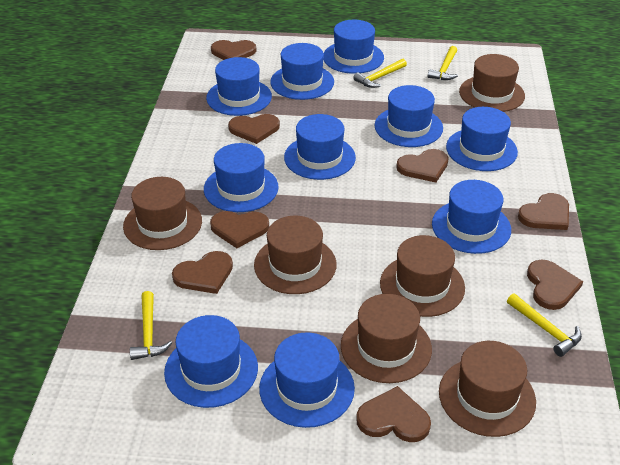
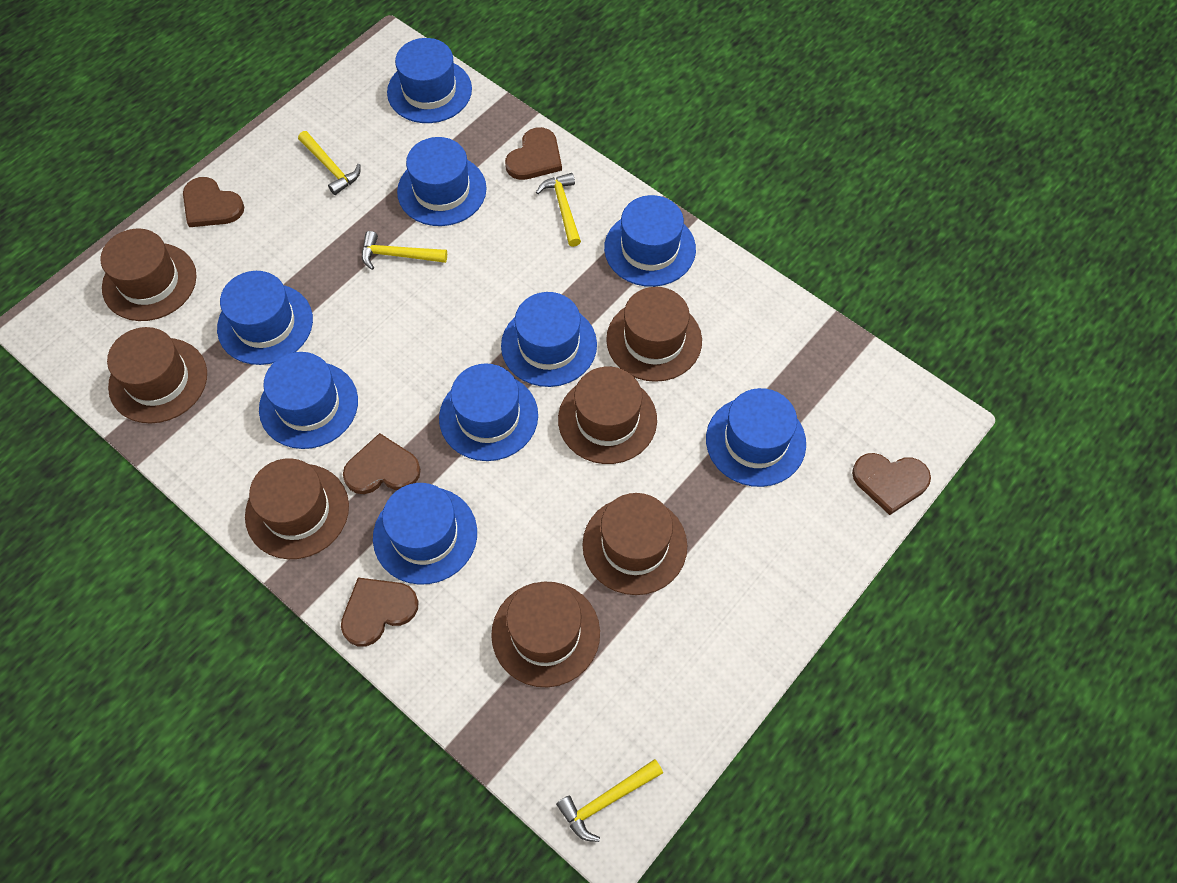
blue hat: [164,315,258,408] [204,143,278,212] [206,57,272,116] [259,332,355,428] [270,43,334,100] [284,114,356,180] [323,20,384,74] [375,85,443,147] [432,180,511,254] [446,107,518,171] = 10 -> [217,271,313,365] [259,352,358,449] [373,483,477,585] [387,38,472,123] [397,137,487,226] [439,363,538,461] [501,292,597,387] [604,195,696,287] [706,388,806,487] = 9
brown hat: [123,177,202,250] [254,216,337,294] [341,294,432,383] [380,235,465,317] [439,341,536,437] [459,54,525,112] = 6 -> [100,228,197,321] [107,327,207,424] [245,458,349,559] [491,582,600,687] [558,366,657,464] [582,493,687,595] [606,287,702,382] = 7
brown heart: [172,251,233,294] [210,211,269,248] [211,40,256,60] [228,114,280,144] [356,386,431,442] [396,149,449,183] [518,193,569,230] [527,260,583,310] = 8 -> [183,177,244,227] [341,578,419,647] [343,433,421,494] [505,127,562,180] [852,453,931,515] = 5

